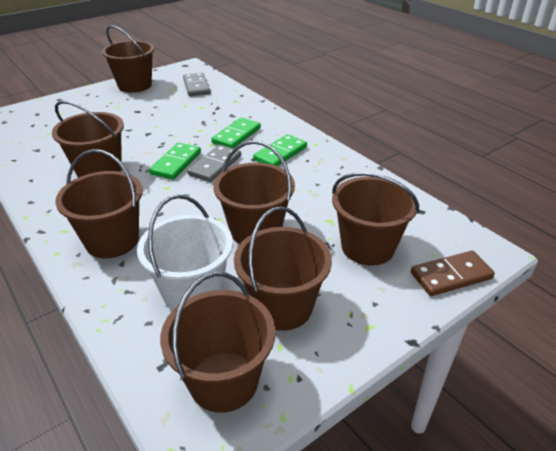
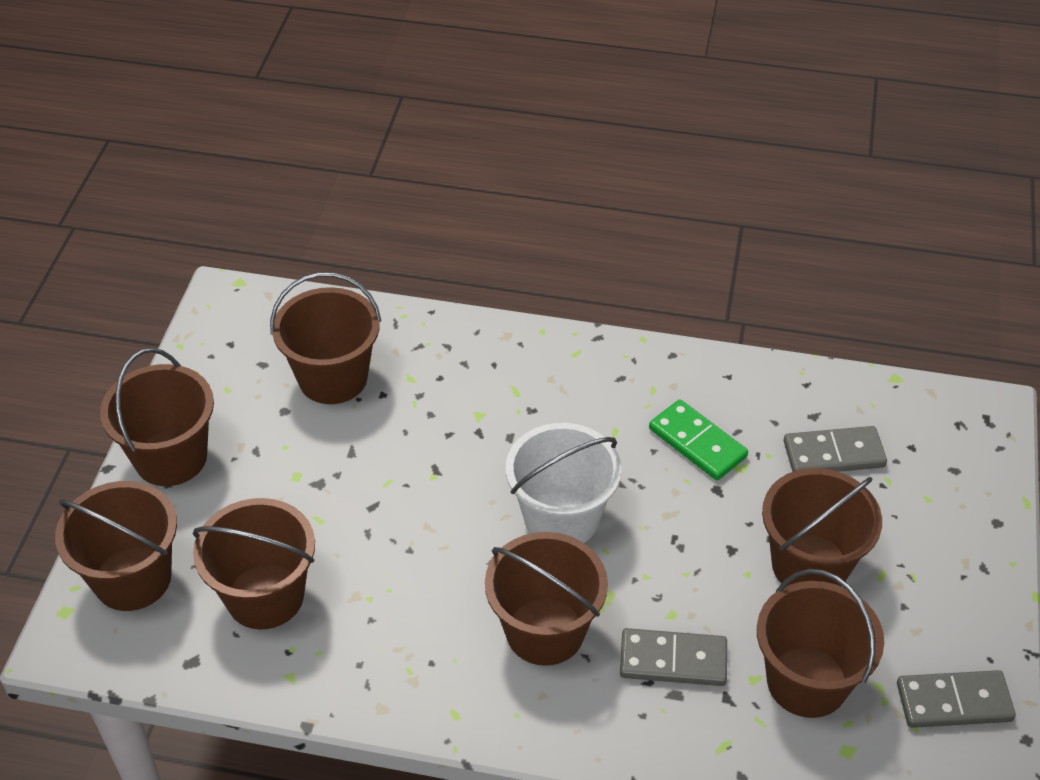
brown domino: [411,251,495,296] = 1 -> none = 0
green domino: [149,143,201,180] [211,118,261,149] [253,134,307,166] = 3 -> [649,399,748,480] = 1
grey domino: [183,73,210,96] [187,145,241,182] = 2 -> [620,628,727,686] [784,426,887,472] [897,670,1016,728] = 3

